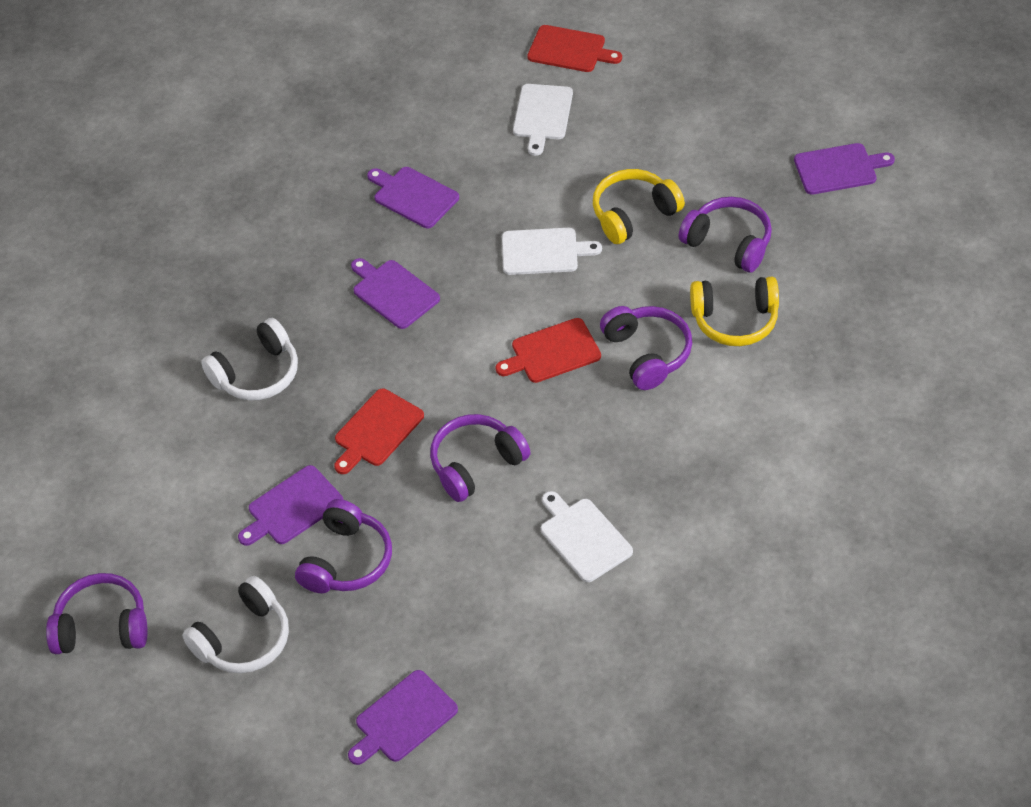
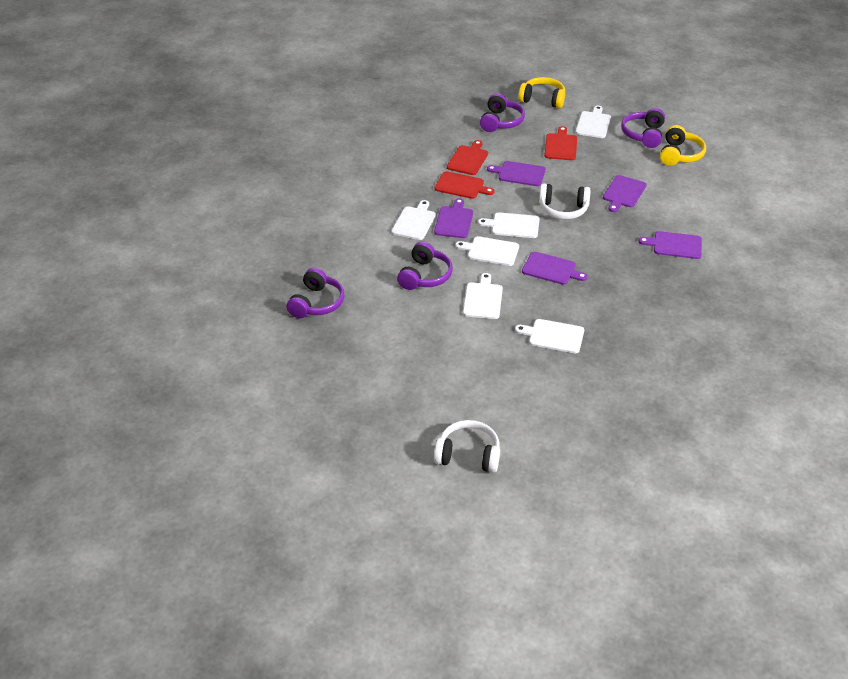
purple headphones: [46,573,148,654] [295,499,392,593] [430,414,531,502] [600,306,692,390] [679,197,772,273] = 5 -> [286,268,344,318] [397,241,453,290] [480,93,525,132] [621,108,665,148] = 4
white cutting board: [502,227,602,275] [513,84,573,156] [541,491,633,582] = 3 -> [391,200,436,240] [455,236,519,266] [463,273,503,319] [478,212,540,238] [515,319,584,353] [575,106,611,138] = 6

